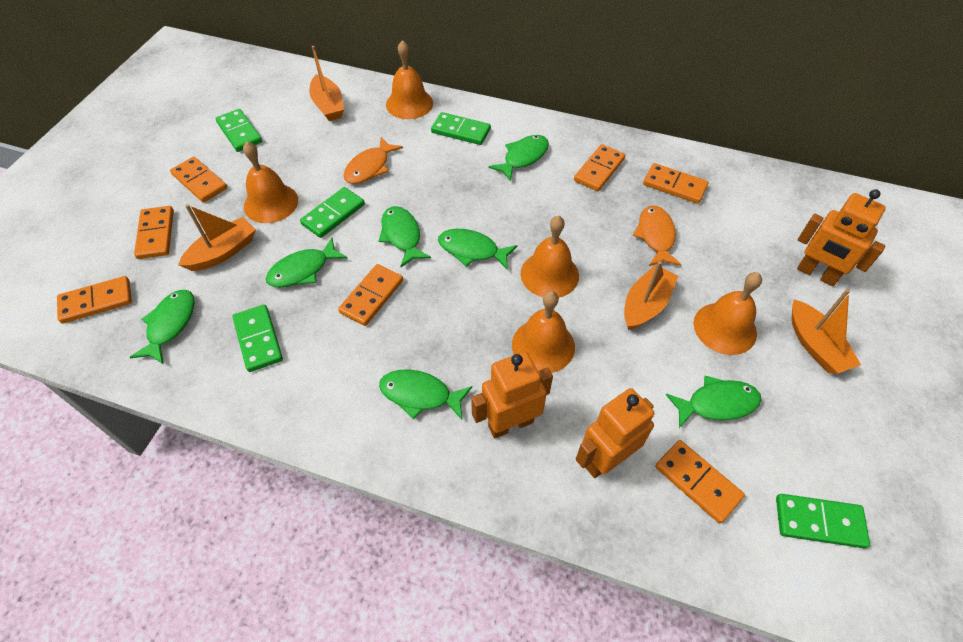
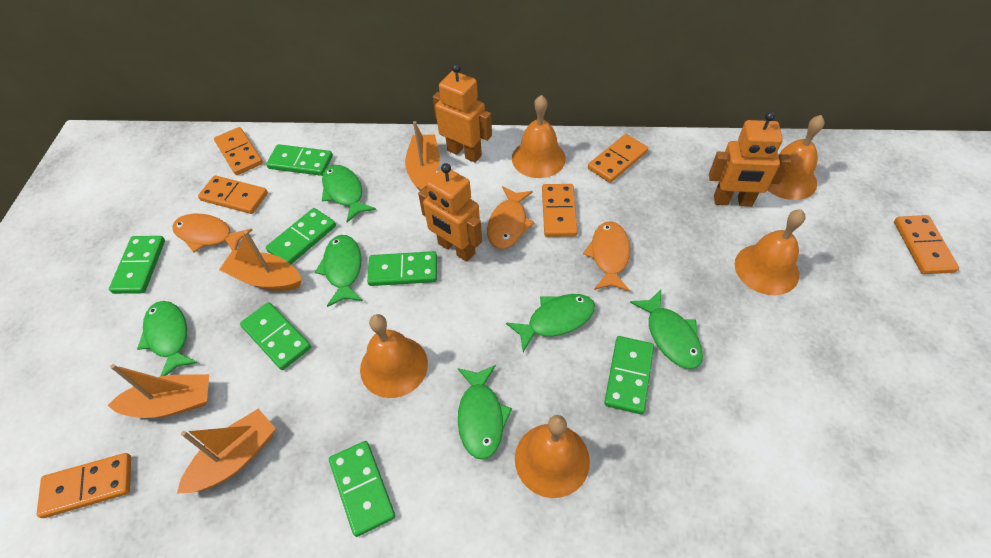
green domino: [216,109,262,152] [232,304,283,372] [300,187,365,238] [431,112,491,145] [776,494,870,548] = 5 -> [109,236,165,294] [240,302,311,370] [266,144,333,176] [266,208,336,264] [329,441,395,537] [367,251,437,286] [604,336,654,414] = 7
green fish: [130,290,194,365] [266,238,347,287] [379,206,431,267] [379,369,472,419] [438,229,517,269] [489,135,549,181] [666,376,762,428] = 7 -> [137,301,197,376] [315,235,363,307] [322,165,376,222] [458,365,512,460] [506,294,595,352] [630,290,703,369] = 6
orange domino: [57,276,132,324] [134,206,174,259] [170,157,227,203] [338,264,403,326] [574,144,625,191] [643,163,708,204] [655,440,745,523] = 7 -> [37,453,131,518] [198,175,268,214] [214,127,263,175] [542,184,578,237] [588,134,648,183] [894,215,959,274] = 6
orange fish: [343,137,403,184] [633,205,682,266] = 2 -> [172,214,252,253] [487,186,535,249] [583,221,630,292] = 3

